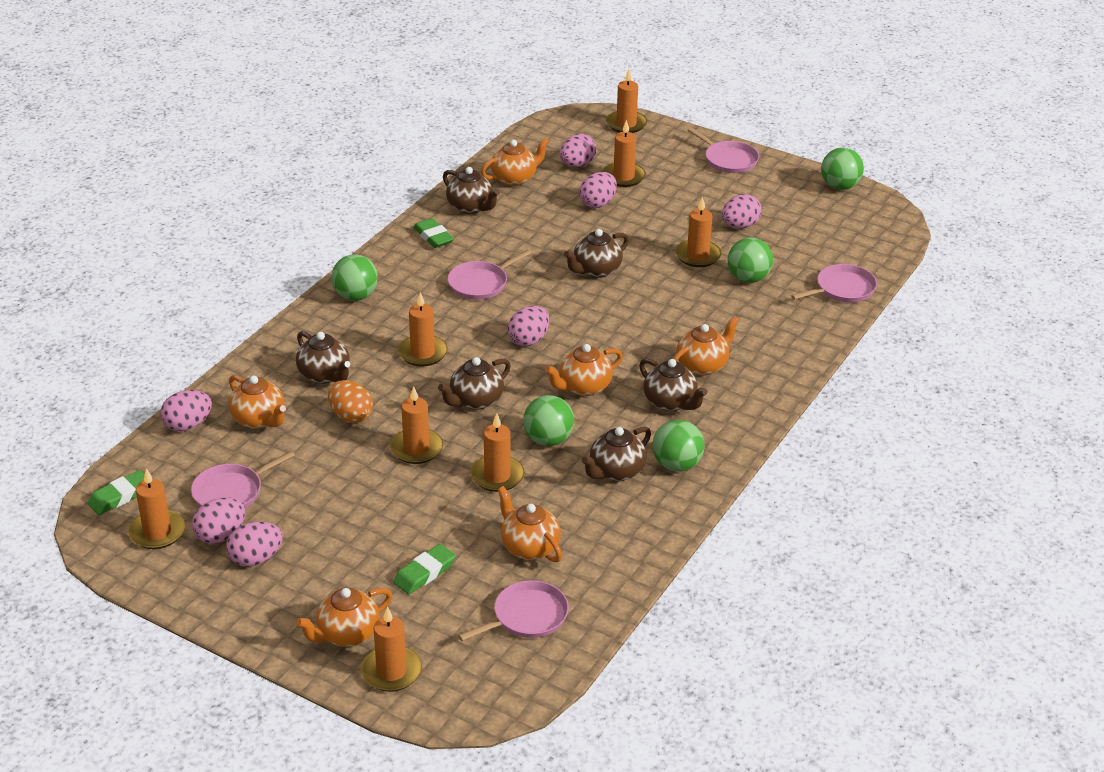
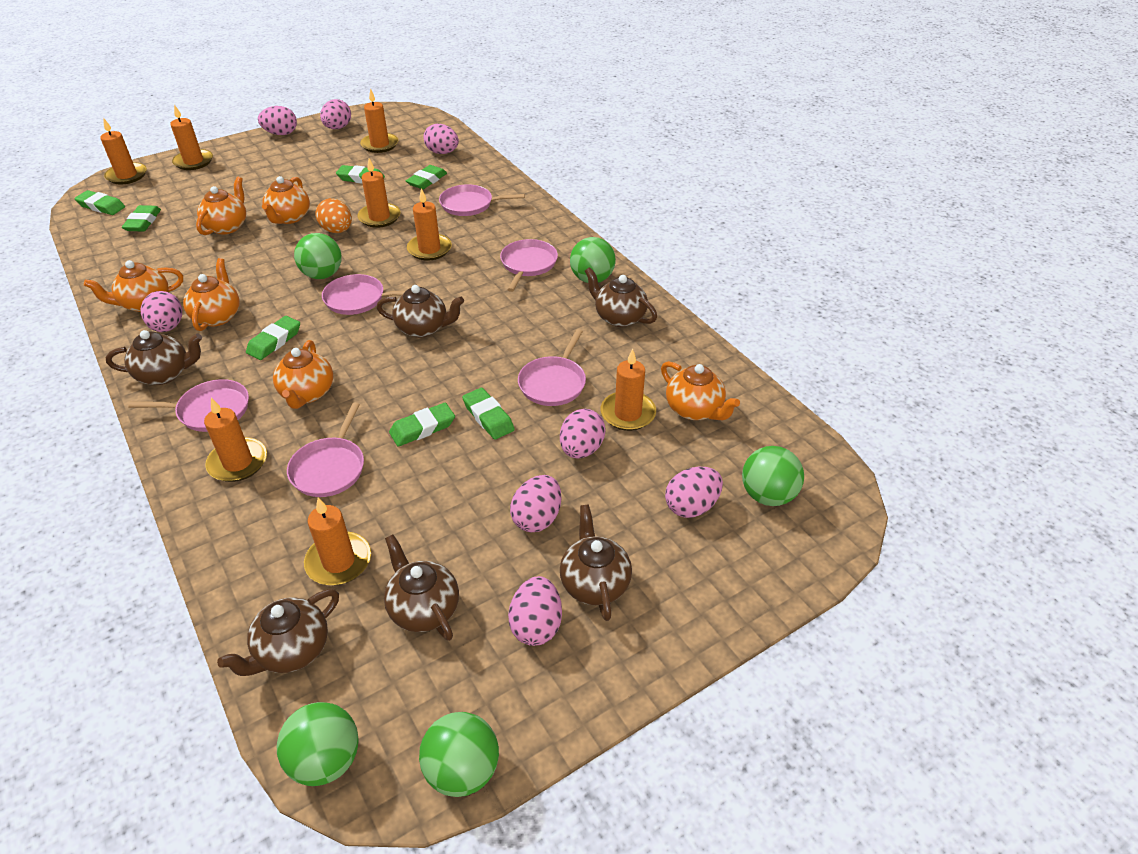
green eraser: [88,470,145,515] [393,544,456,594] [413,218,454,248] = 3 -> [74,190,125,215] [122,205,161,231] [246,316,300,360] [336,165,385,184] [389,403,455,446] [406,165,447,189] [462,388,515,440] = 7
pink egg: [161,390,212,431] [192,498,245,544] [226,522,283,567] [508,306,550,346] [560,134,597,167] [579,172,617,208] [722,194,762,228] = 7 -> [141,291,182,332] [258,106,297,135] [320,99,351,129] [424,124,459,154] [508,576,562,646] [510,475,562,533] [560,409,606,459] [665,467,723,518] = 8
pink pan: [191,451,295,508] [448,250,531,300] [458,580,569,641] [687,127,759,173] [791,264,877,303] = 5 -> [128,379,249,432] [287,402,364,497] [322,274,405,315] [439,184,525,216] [500,239,558,292] [518,329,586,406] = 6

